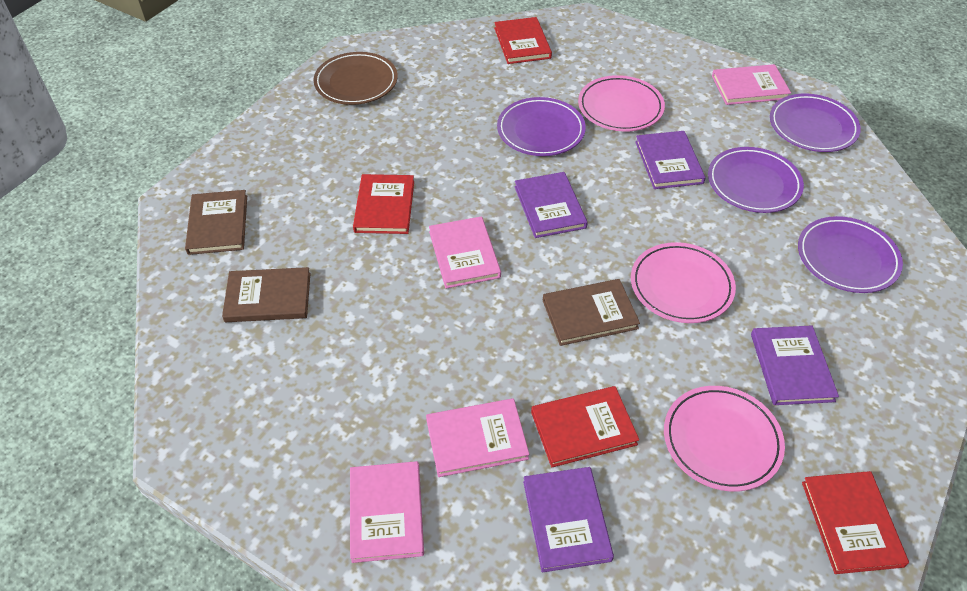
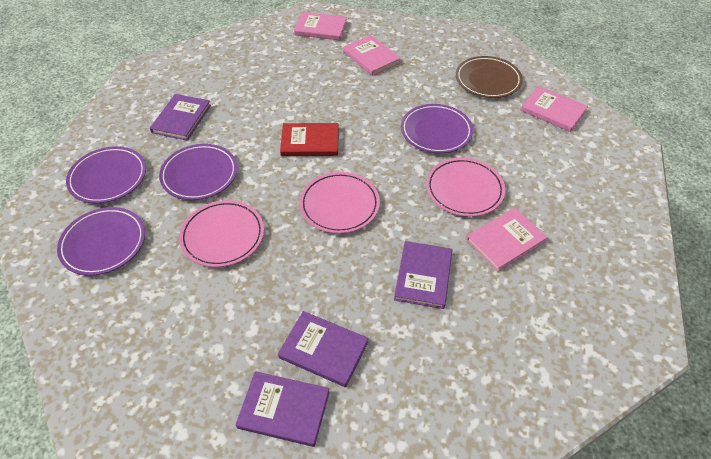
brown book: [185,190,247,255] [222,267,311,322] [543,279,640,346] = 3 -> none = 0
red book: [353,174,414,234] [494,17,552,64] [531,386,639,467] [802,471,909,574] = 4 -> [280,123,339,156] = 1

